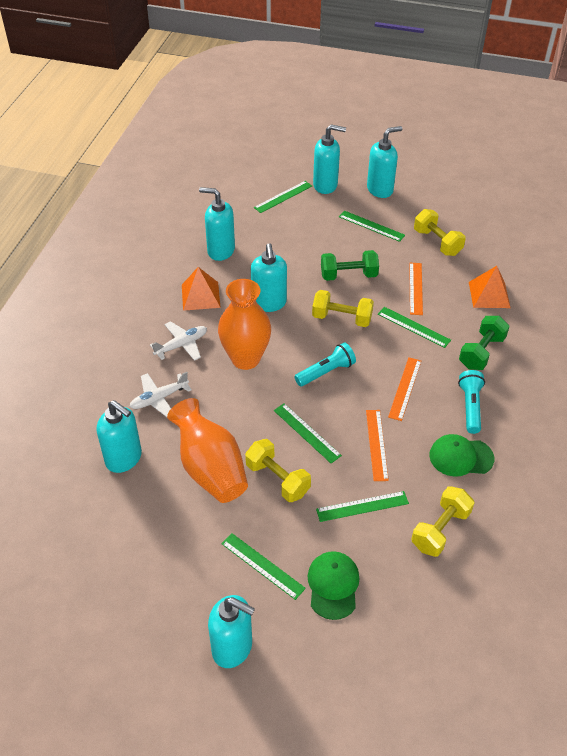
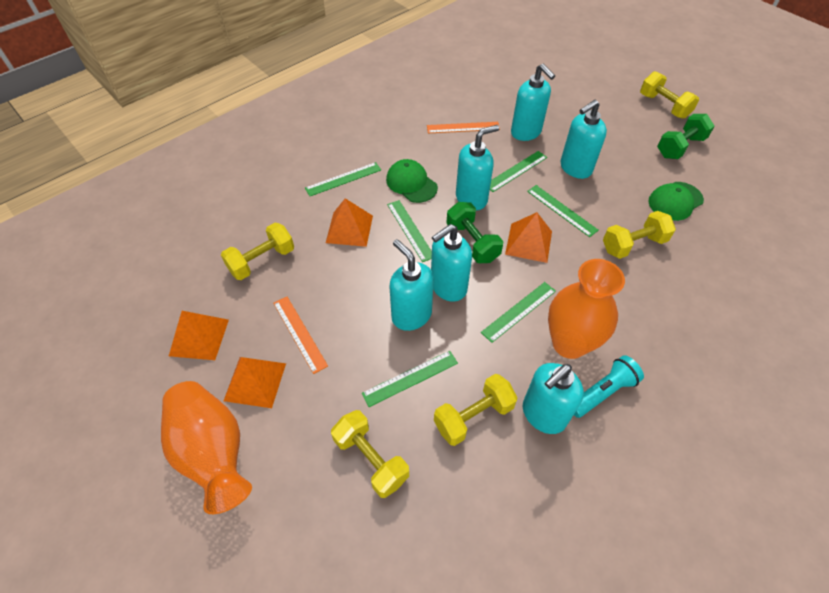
orange pyramid: [182,267,221,311] [469,266,510,308] = 2 -> [169,311,229,360] [224,357,286,408] [326,198,373,247] [505,212,552,263] = 4
orange ruler: [366,410,389,481] [388,357,421,421] [409,263,423,315] = 3 -> [273,297,328,374] [427,122,500,133] = 2
turquoise flashlight: [294,342,356,386] [458,370,485,434] = 2 -> [574,355,644,418] = 1
white plane: [129,372,192,417] [150,321,207,361] = 2 -> none = 0
yellow dumbbell: [245,439,311,502] [312,290,374,327] [411,486,474,557] [414,209,466,256] = 4 -> [221,223,294,280] [331,410,409,498] [434,374,517,446] [603,211,676,259] [640,71,699,119] = 5

